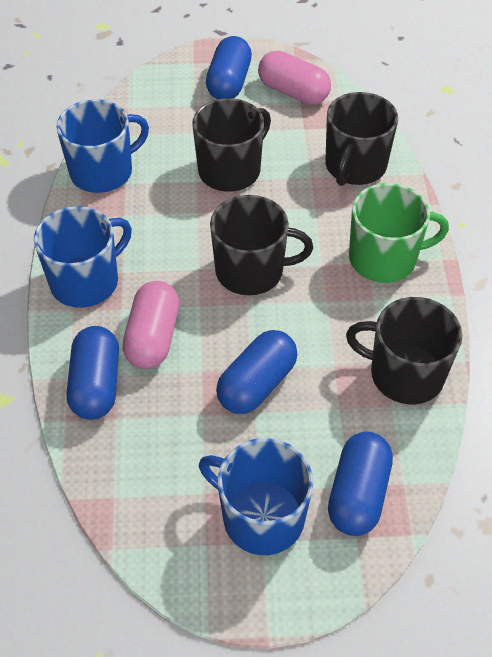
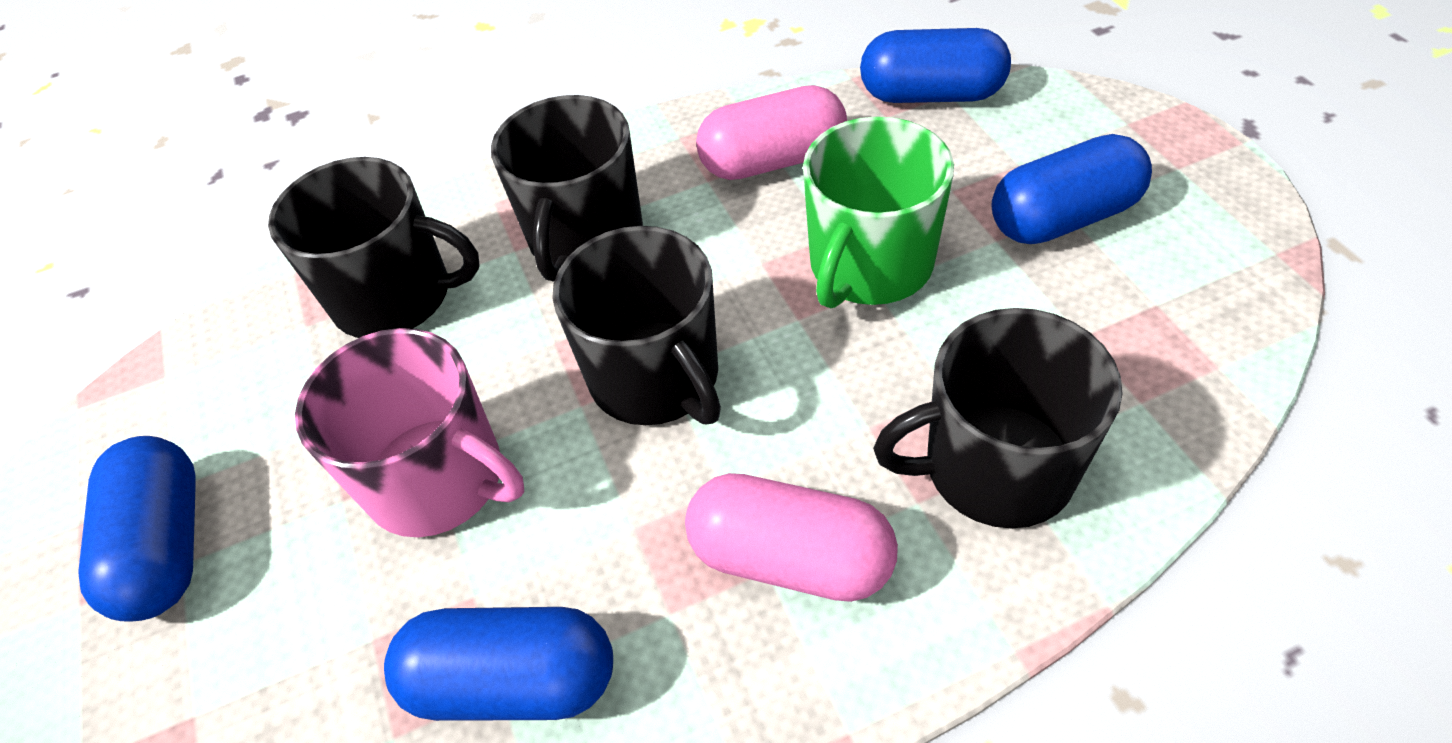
blue mug: [34,206,132,308] [56,99,149,193] [199,438,313,555] = 3 -> none = 0
pink mug: none = 0 -> [295,328,524,537] = 1

